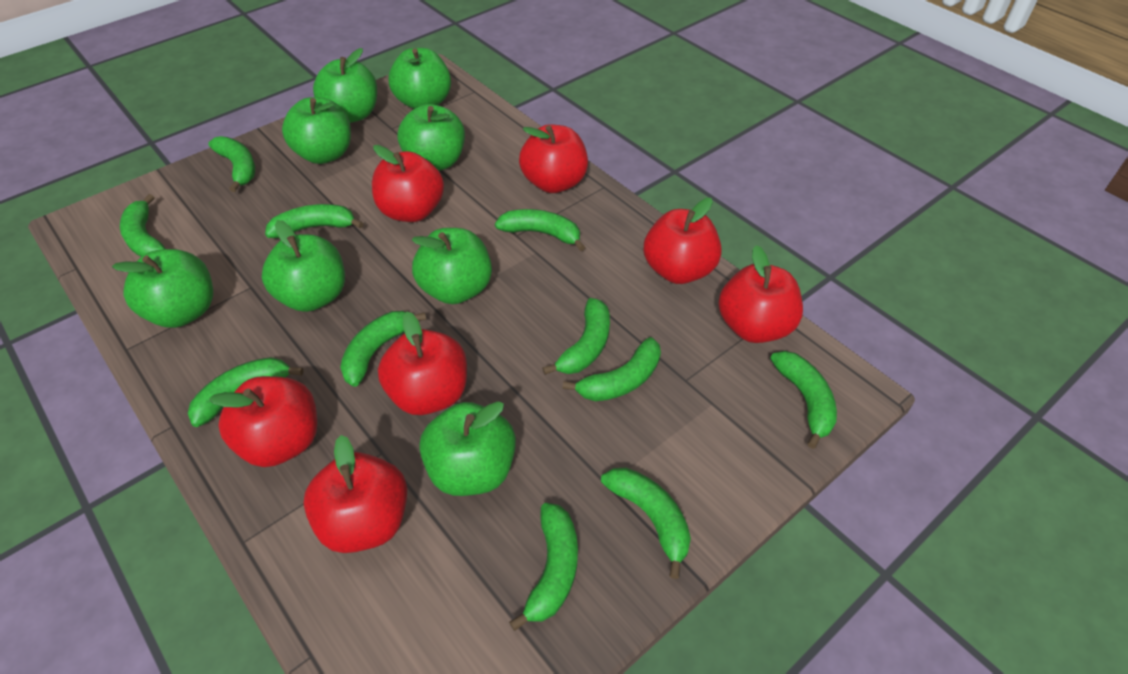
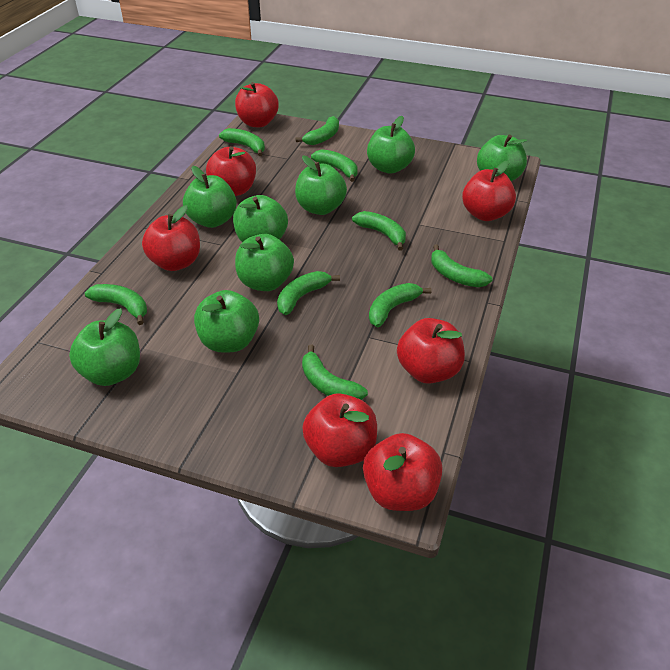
green banana: [120,194,166,257] [188,357,303,427] [208,136,255,192] [265,204,364,238] [340,311,426,387] [495,209,585,251] [509,503,578,631] [542,298,610,375] [562,337,661,401] [601,468,691,579] [770,351,837,449] = 11 -> [85,284,147,325] [219,128,265,156] [277,271,340,315] [295,116,339,145] [302,344,368,400] [311,149,358,182] [352,211,406,251] [369,283,432,327] [431,245,492,287] = 9

